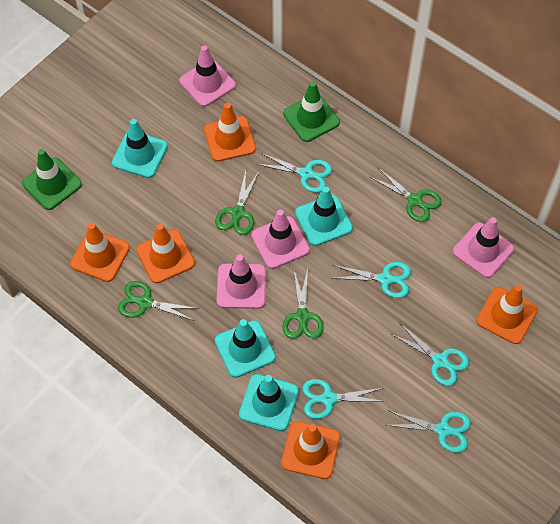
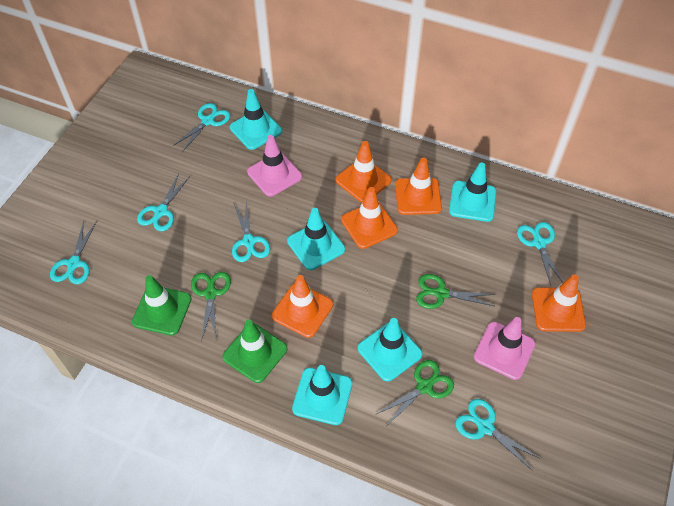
green scissors: [118,281,199,321] [215,171,259,235] [282,268,324,339] [370,168,442,222] = 4 -> [191,272,231,341] [377,360,454,425] [416,274,495,309] = 3
pink traffic cone: [179,45,236,107] [217,254,266,309] [251,209,310,269] [453,217,514,278] = 4 -> [247,135,302,197] [474,317,535,380] = 2
turquoise scissors: [256,153,332,193] [302,379,386,419] [332,262,411,298] [387,411,471,453] [392,323,469,386] = 5 -> [50,221,96,284] [137,173,190,231] [173,103,230,152] [232,200,270,262] [455,399,541,471] [517,222,563,285] = 6
turquoise traffic cone: [112,119,168,178] [215,319,276,378] [239,374,299,431] [295,187,353,246] = 4 -> [230,89,282,150] [287,208,345,270] [292,365,352,425] [358,318,422,382] [449,162,496,222] = 5

